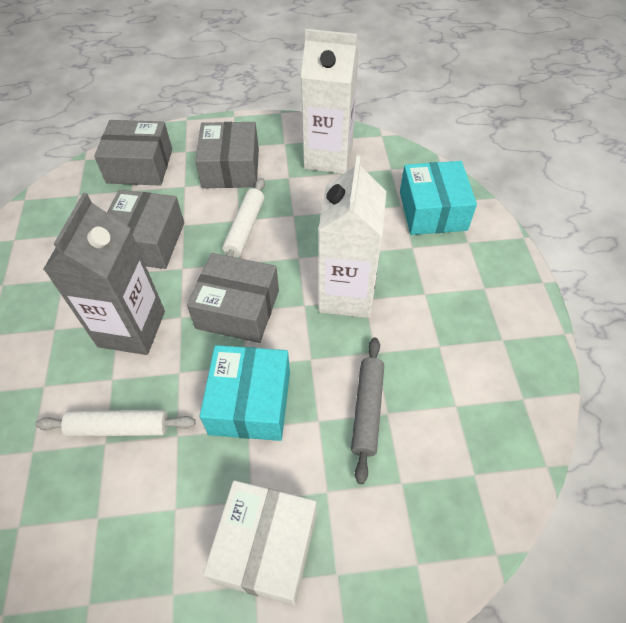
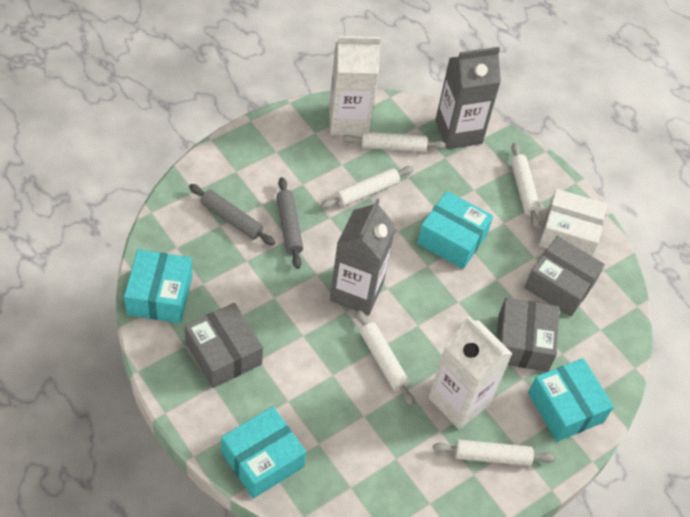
grey box: [94,120,172,186] [107,190,184,269] [187,253,279,343] [195,122,259,188] = 4 -> [185,303,263,388] [497,297,559,372] [524,236,605,317] = 3
grey carton: [43,193,165,355] = 1 -> [330,199,396,315] [435,47,501,149] = 2
grey rolling pin: [351,338,384,484] = 1 -> [189,184,276,246] [276,177,303,269] = 2
turquoise box: [200,345,290,441] [400,161,477,235] = 2 -> [124,249,192,323] [221,406,306,499] [417,191,493,269] [528,358,614,442] = 4
white rolling pin: [35,410,196,436] [222,178,265,257] = 2 -> [321,166,414,209] [343,132,446,152] [355,309,415,406] [433,439,555,466] [511,143,541,229] = 5

